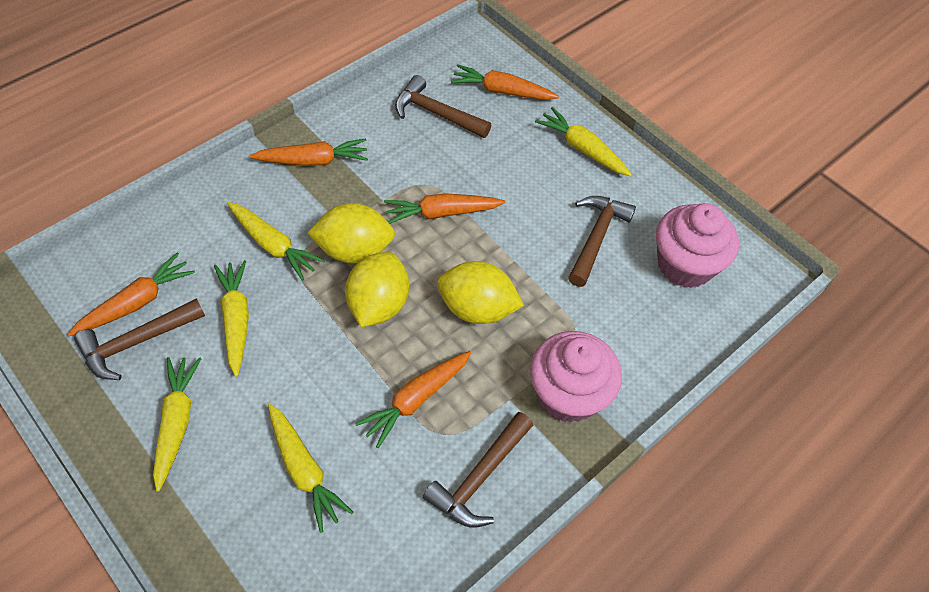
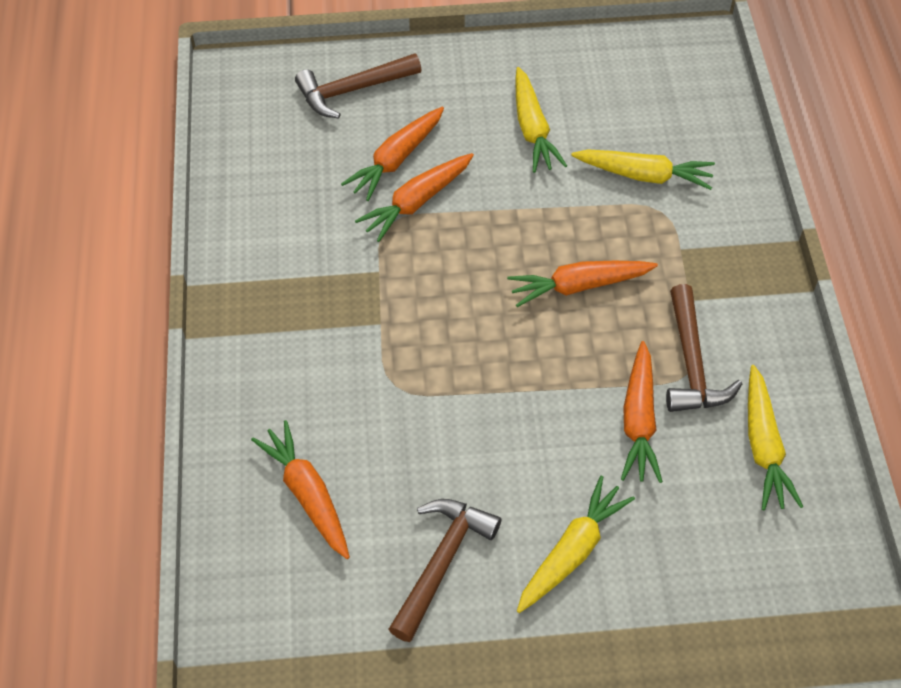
brown hammer: [74,298,205,380] [395,75,491,138] [423,412,533,528] [568,196,636,287] = 4 -> [295,53,422,118] [389,499,501,642] [666,284,742,412] = 3
pink cupcake: [530,331,622,423] [656,203,739,288] = 2 -> none = 0
yellow carrot: [153,357,202,492] [214,260,249,377] [227,202,325,281] [268,404,353,533] [535,107,632,176] = 5 -> [515,67,567,173] [517,476,635,613] [571,149,715,190] [748,365,803,510] = 4
yellow lemon: [307,203,395,263] [345,252,409,327] [437,261,524,324] = 3 -> none = 0

